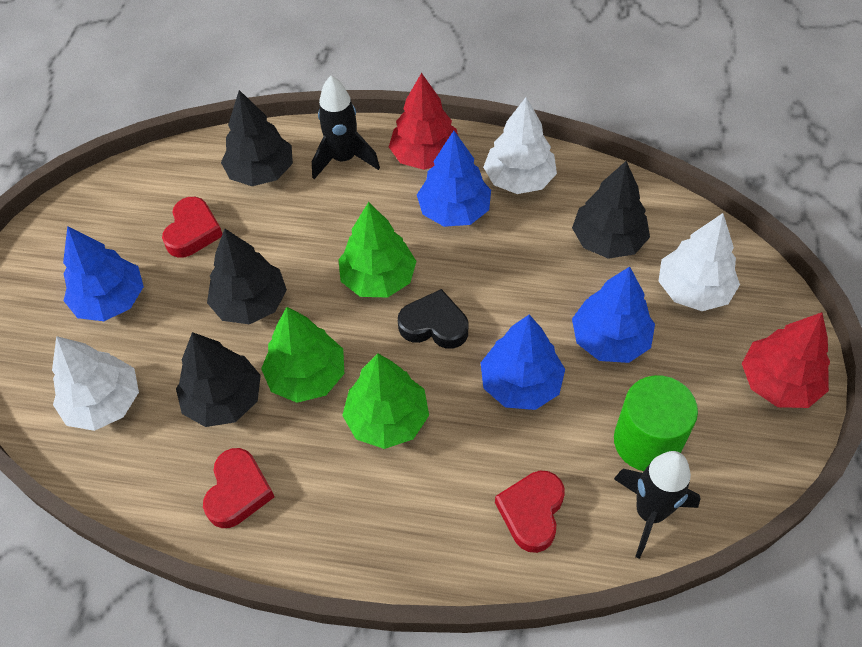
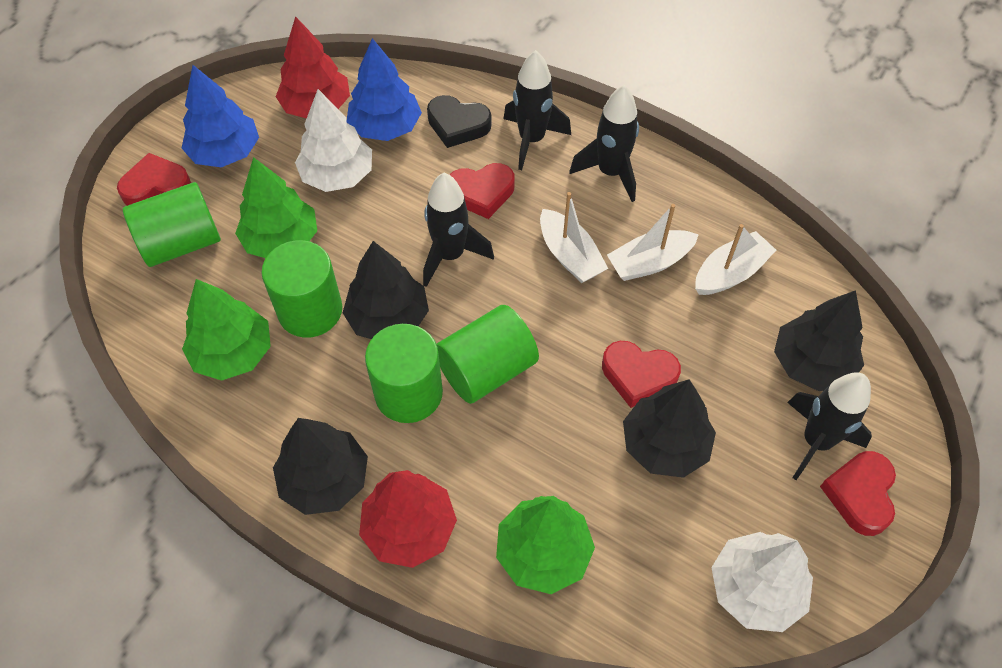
black rocket: [312,76,380,179] [614,451,701,559] = 2 -> [423,173,494,287] [504,50,571,170] [569,85,639,202] [787,372,872,480] = 4
blue tree: [63,226,144,321] [417,131,491,227] [481,315,565,410] [572,267,655,363] = 4 -> [182,65,259,168] [347,38,422,141] = 2
green cylinder: [614,375,698,471] = 1 -> [123,182,221,267] [261,240,342,338] [365,324,443,423] [437,305,539,404] = 4
red heart: [162,197,222,258] [203,448,275,528] [495,471,565,553] = 3 -> [117,153,191,206] [449,163,515,219] [602,341,681,408] [820,451,896,536] = 4
white boat: none = 0 -> [540,192,608,283] [607,204,699,281] [695,224,776,295] = 3
white tree: [52,336,139,431] [483,97,557,194] [658,213,740,311] = 3 -> [295,89,372,192] [711,532,813,632] = 2

